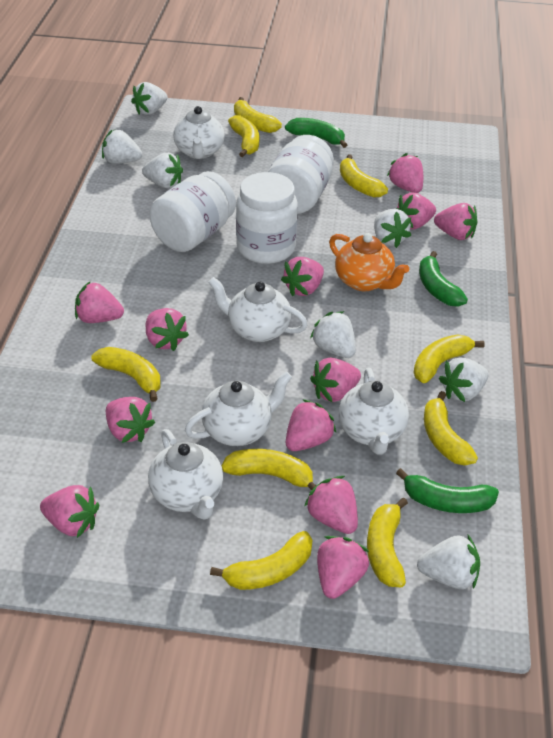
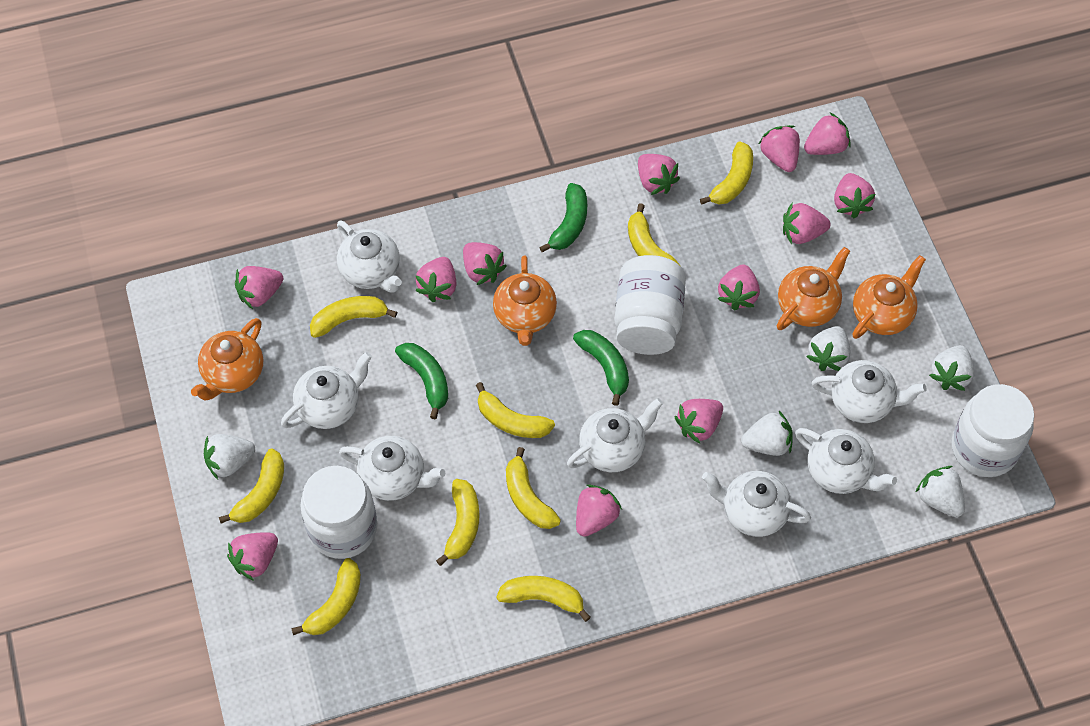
orange teapot: [329,233,409,291] = 1 -> [191,318,263,401] [493,255,557,346] [777,247,850,330] [853,255,926,339] = 4
white strawberry: [102,130,142,164] [131,82,168,115] [142,153,183,188] [310,311,356,358] [374,209,411,248] [417,535,480,589] [439,357,489,402] = 7 -> [204,434,255,479] [741,411,793,456] [806,326,850,371] [916,466,965,517] [929,345,974,391] = 5
white teapot: [148,429,223,520] [173,106,225,159] [185,371,292,446] [208,277,308,342] [339,368,409,455] = 5 -> [281,352,372,429] [337,220,402,293] [339,436,445,501] [567,398,663,472] [702,471,811,537] [795,428,897,494] [812,360,927,423] = 7

